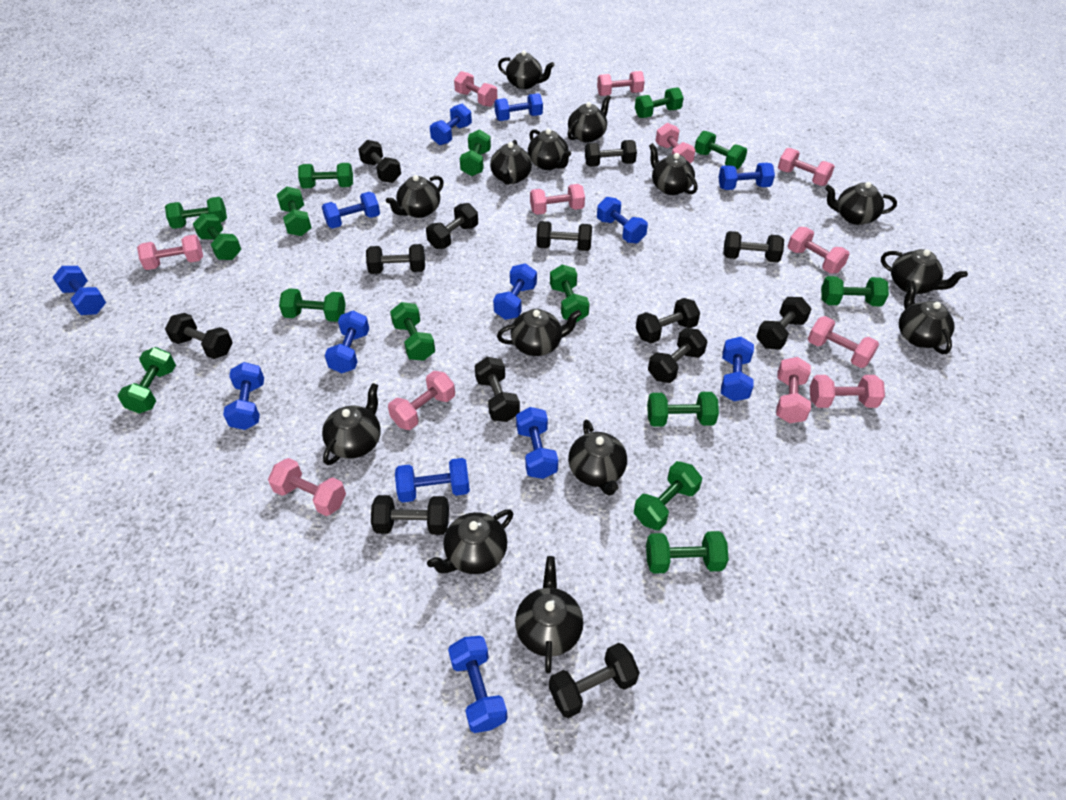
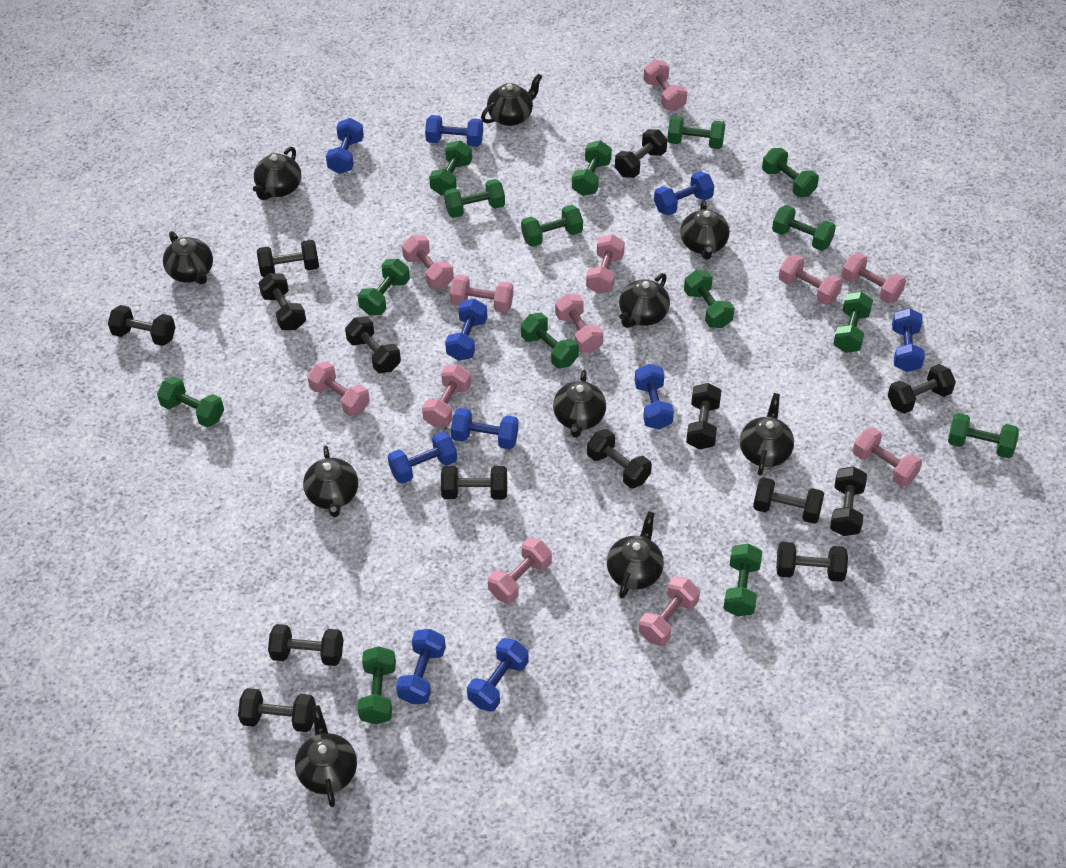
black dumbbell: [165,313,233,359] [358,140,401,183] [366,244,425,274] [371,495,449,535] [426,203,478,249] [475,357,520,422] [536,221,592,251] [549,643,640,718] [585,140,637,167] [636,298,700,343] [648,328,707,383] [723,231,784,262] [756,297,811,350] = 13 -> [108,305,175,346] [238,688,316,732] [257,240,319,277] [259,273,306,330] [268,624,343,666] [345,316,401,373] [441,466,507,500] [587,429,652,488] [615,129,667,178] [686,383,721,449] [753,477,824,524] [776,542,848,582] [830,466,867,536] [888,364,956,414] = 14
black teapot: [322,383,381,465] [386,175,444,218] [427,509,513,574] [490,140,532,185] [497,309,581,356] [498,51,555,89] [515,556,583,673] [528,129,571,170] [568,95,611,143] [568,420,627,496] [649,143,698,195] [825,182,897,225] [881,249,968,294] [899,281,955,354] = 14 -> [163,231,213,284] [253,147,301,200] [295,705,357,807] [303,446,358,517] [481,74,542,126] [553,370,606,438] [607,511,664,599] [619,273,670,328] [680,200,729,260] [740,393,794,476] = 10
blue dumbbell: [52,266,106,315] [223,362,264,430] [322,192,380,229] [325,311,369,373] [395,458,470,503] [430,104,472,145] [448,636,508,733] [493,264,537,320] [494,93,543,121] [516,407,558,479] [597,197,648,243] [718,163,775,190] [721,337,754,401] = 13 -> [326,118,364,174] [388,432,457,484] [396,629,446,704] [425,115,483,147] [445,298,487,361] [451,408,519,449] [467,638,529,712] [635,364,674,429] [654,171,714,216] [892,308,925,372] = 10

